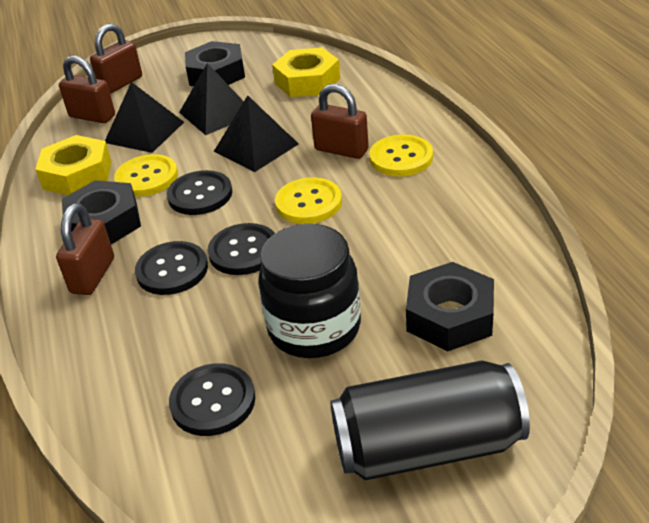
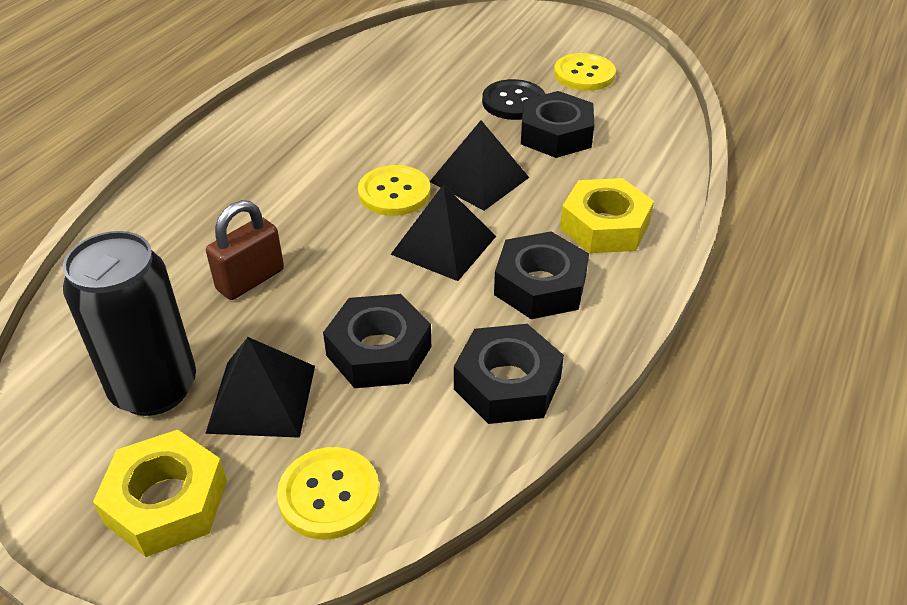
black button: [135,241,208,295] [167,170,232,215] [169,363,255,436] [208,223,275,275] = 4 -> [482,79,545,120] = 1
black jar: [258,224,361,358] = 1 -> none = 0
black nut: [62,180,141,245] [185,41,245,86] [406,262,494,351] = 3 -> [323,294,431,388] [454,324,564,424] [494,231,589,319] [521,91,594,158] = 4
brown padlock: [56,203,114,295] [59,55,115,123] [90,23,142,94] [311,84,369,159] = 4 -> [206,200,284,300] = 1

